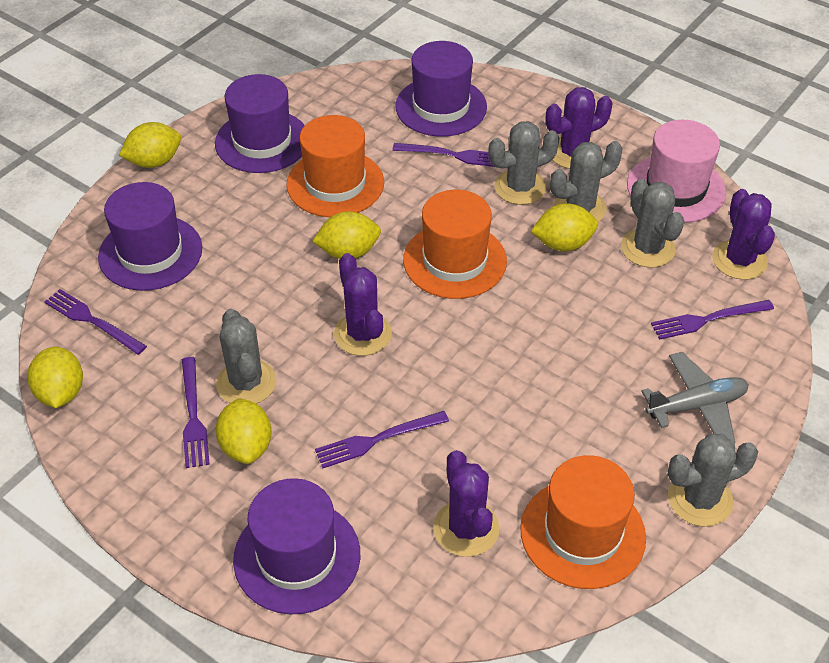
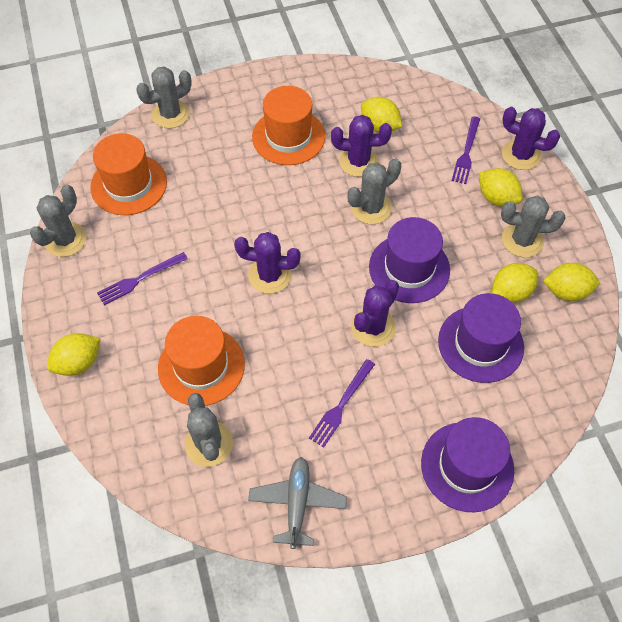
pink hat: [627,120,726,223] = 1 -> none = 0
purple fork: [44,289,147,355] [182,357,210,468] [315,411,449,468] [392,143,494,167] [651,300,774,340] = 5 -> [97,252,188,305] [309,359,375,448] [452,116,480,184] = 3
purple hat: [98,182,202,291] [215,74,305,173] [233,478,360,614] [395,41,487,137] = 4 -> [369,217,450,303] [421,417,514,512] [438,293,524,383] = 3

